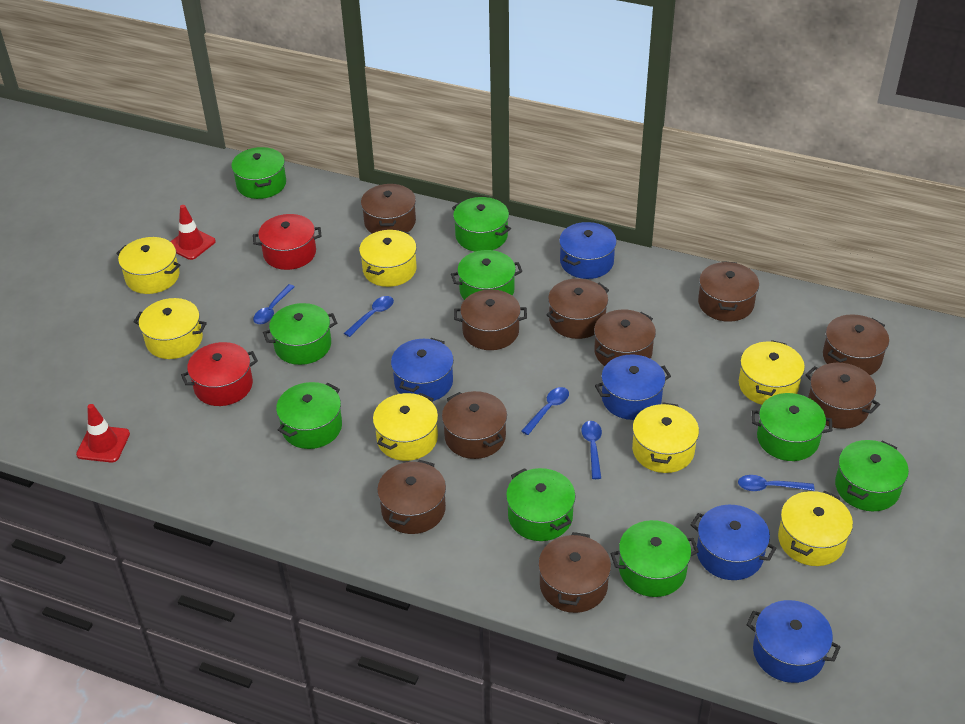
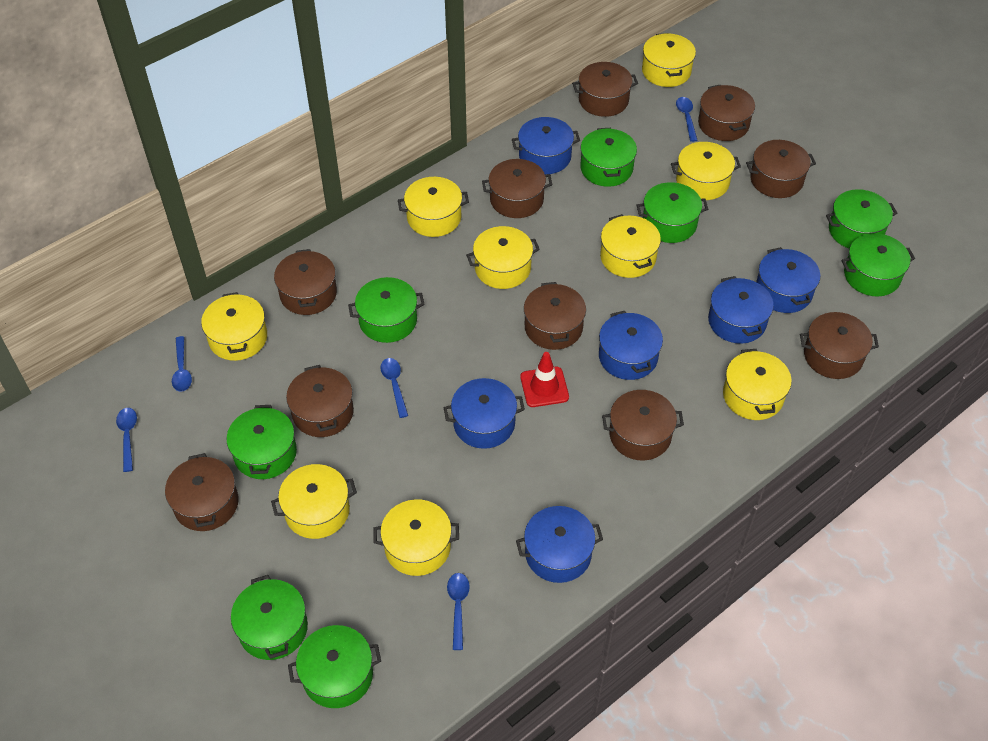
blue pot: [391,338,454,401] [559,222,617,279] [595,354,671,420] [691,505,777,580] [746,600,840,683] = 5 -> [444,378,525,449] [512,117,580,174] [516,506,603,583] [599,311,663,380] [708,276,774,344] [756,247,820,313] = 6
green pot: [231,147,286,199] [263,303,337,365] [276,382,342,449] [451,250,522,300] [452,197,511,252] [506,468,576,541] [610,520,699,597] [751,393,832,461] [835,440,909,511] = 9 -> [227,405,297,479] [231,575,308,660] [288,625,381,708] [348,277,425,343] [580,128,637,187] [636,182,708,243] [826,189,898,248] [841,233,915,296] = 8
red pot: [181,342,258,406] [253,214,321,270] = 2 -> none = 0
red traffic cone: [76,404,130,462] [170,205,216,260] = 2 -> [520,352,569,407] = 1
yellow pot: [116,237,180,294] [134,298,207,359] [359,230,417,287] [373,393,438,461] [632,402,699,473] [739,340,805,405] [778,491,853,566] = 7 -> [201,292,267,361] [271,464,357,539] [373,499,459,576] [398,177,469,237] [466,226,540,289] [600,214,661,278] [642,33,696,87] [671,142,741,200] [723,349,792,420] = 9

